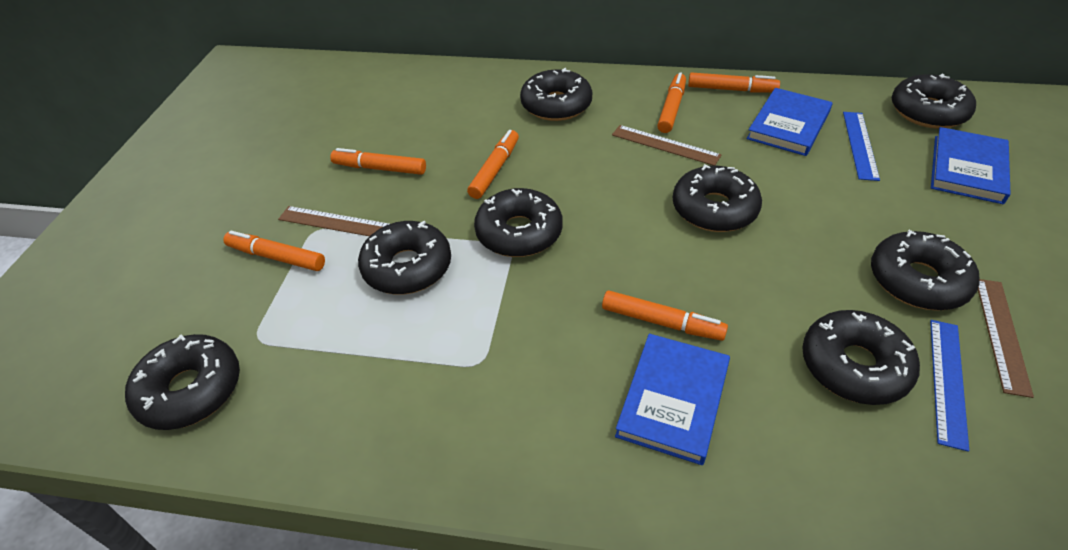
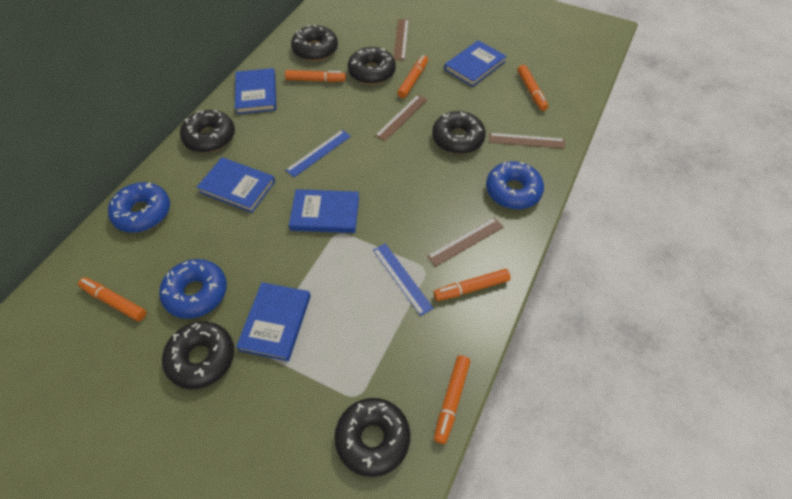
black donut: [125,334,240,430] [358,221,451,295] [474,188,563,257] [520,68,592,121] [673,164,762,232] [802,310,920,405] [871,230,980,311] [892,74,976,129] = 8 -> [162,322,234,389] [180,110,235,153] [291,25,338,61] [334,398,411,477] [348,47,396,84] [432,111,486,154] = 6
blue book: [615,334,730,465] [747,88,832,156] [931,127,1010,204] = 3 -> [197,157,275,213] [235,68,276,114] [236,282,311,361] [289,189,359,233] [444,40,507,87] = 5
blue donut: none = 0 -> [108,182,170,233] [159,259,227,319] [486,161,544,209] = 3
brown ruler: [278,206,389,236] [612,125,721,166] [978,279,1034,398] = 3 -> [375,95,427,141] [394,19,409,60] [427,217,503,267] [489,133,565,149] = 4

